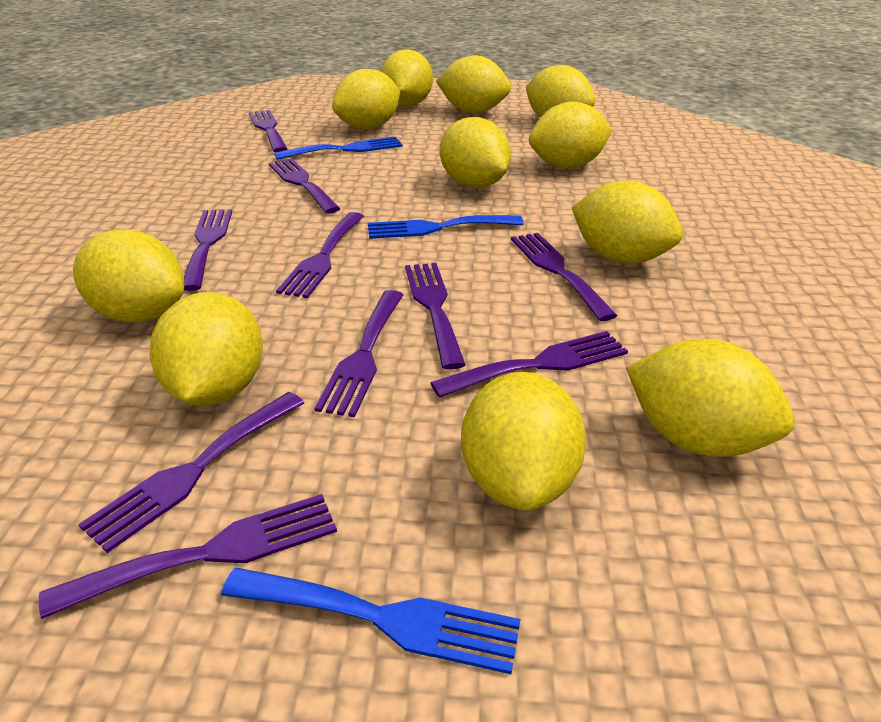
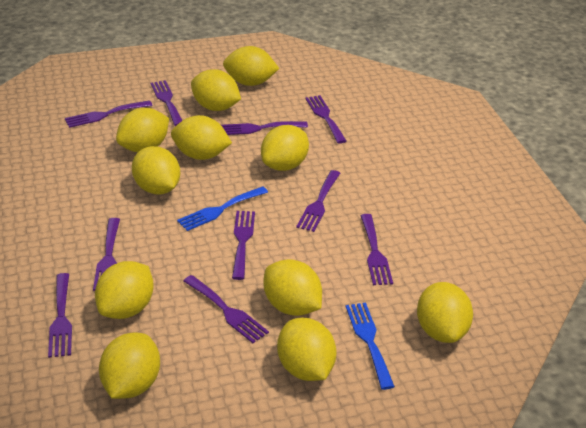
blue fork: [221,568,520,674] [274,137,403,160] [368,215,524,239] = 3 -> [177,186,268,231] [346,303,395,390] = 2

